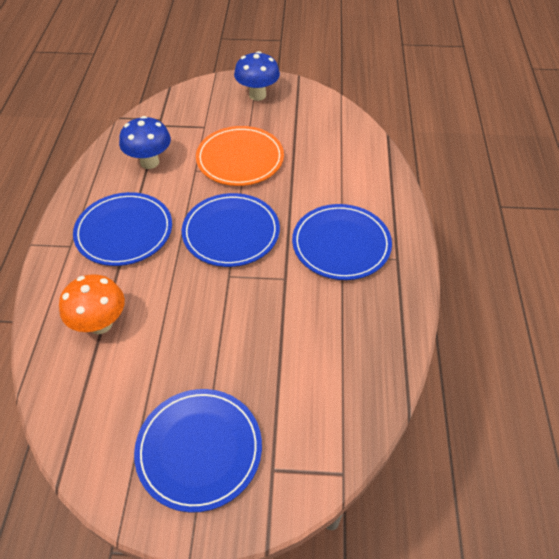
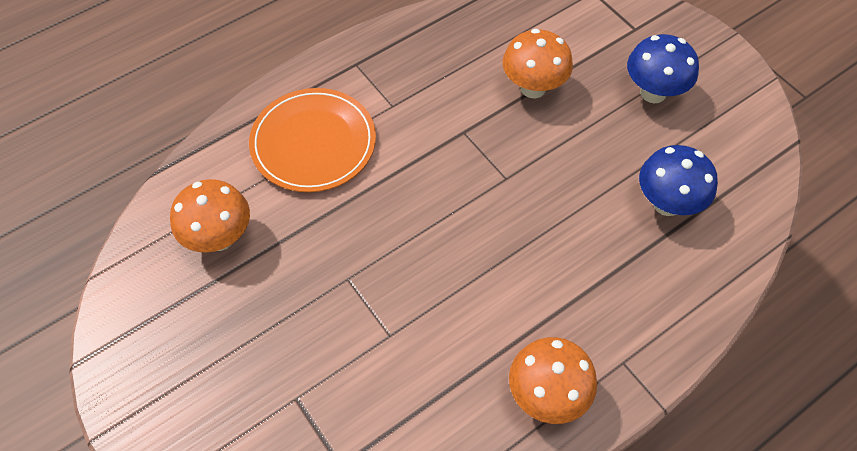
blue plate: [73,192,172,266] [134,389,262,513] [182,193,280,267] [292,204,392,280] = 4 -> none = 0
orange mushroom: [59,274,125,334] = 1 -> [170,179,250,253] [502,29,573,98] [509,337,597,424] = 3

